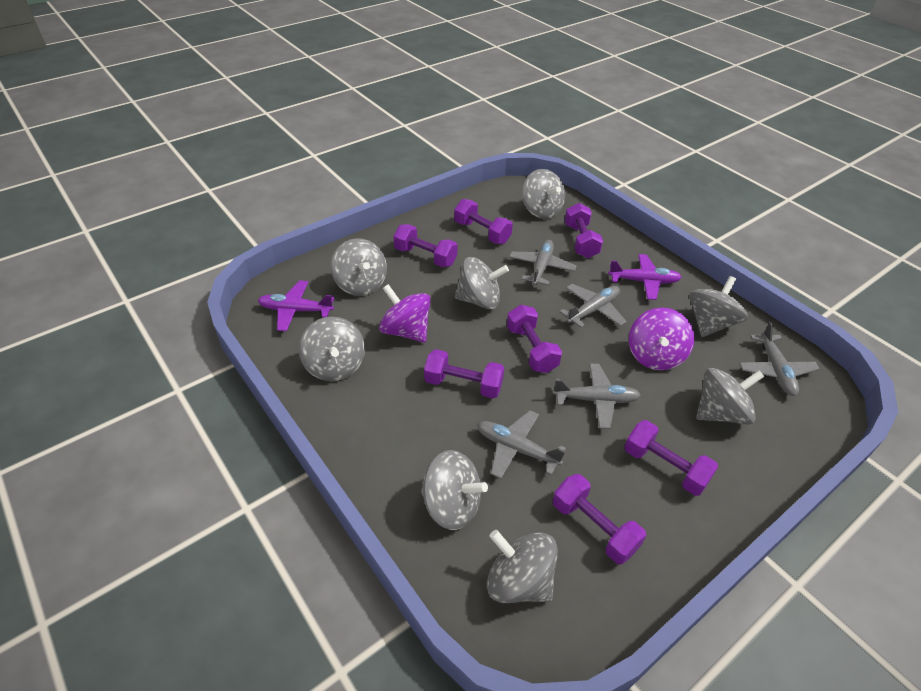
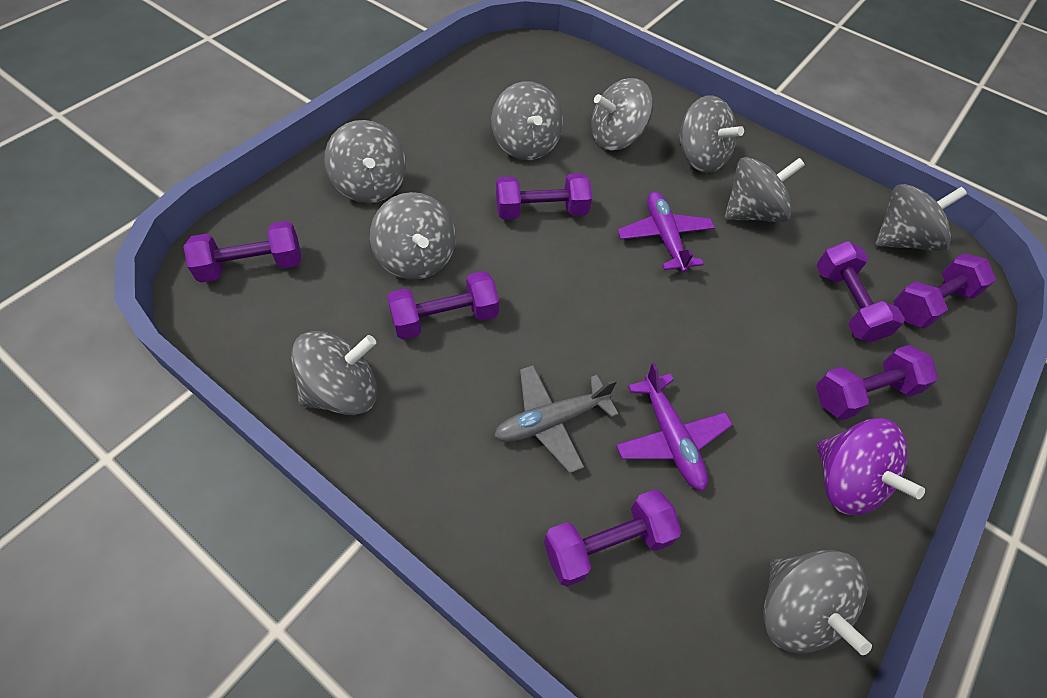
grey plane: [477,410,566,479] [509,240,576,286] [553,363,641,429] [559,284,627,328] [739,322,820,396] = 5 -> [494,365,619,473] = 1
grey spinning top: [299,317,365,381] [331,238,387,296] [421,450,488,530] [454,257,509,309] [487,530,558,603] [522,169,565,219] [689,276,748,337] [696,368,764,425] = 8 -> [291,331,377,415] [324,120,406,203] [370,192,456,280] [491,81,563,160] [591,78,653,150] [678,95,744,173] [724,157,805,223] [763,550,872,655] [875,184,967,252] = 9
purple spinning top: [379,284,431,342] [629,308,695,370] = 2 -> [817,418,925,515] = 1

